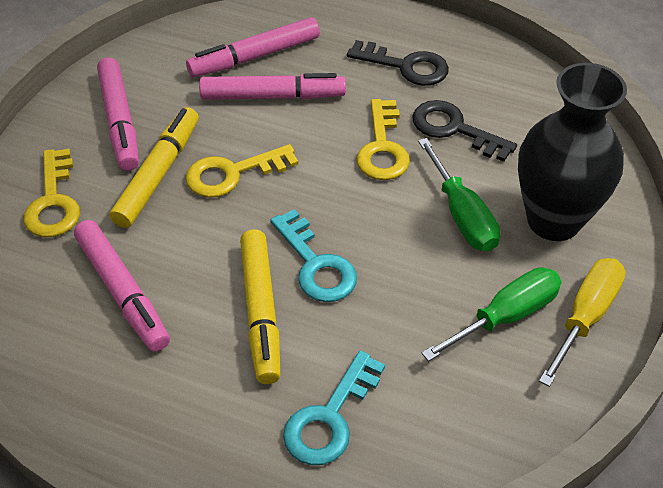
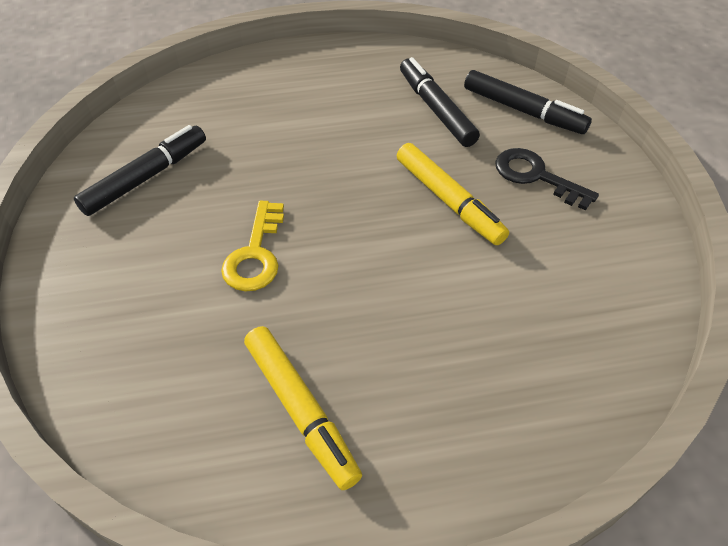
black key: [347,40,449,86] [412,100,517,162] = 2 -> [495,148,599,211] = 1
black marker: none = 0 -> [74,125,206,216] [400,57,480,147] [464,70,592,134] = 3
black vase: [518,63,627,241] = 1 -> none = 0
green screwdriver: [418,138,500,251] [421,267,562,361] = 2 -> none = 0
pink marker: [74,220,170,352] [97,57,139,171] [186,17,320,77] [199,73,346,100] = 4 -> none = 0
turquoise key: [270,209,357,302] [283,350,385,465] = 2 -> none = 0
yellow key: [24,149,80,237] [186,144,298,198] [356,99,410,180] = 3 -> [221,201,284,292] = 1
yellow screwdriver: [539,258,626,387] = 1 -> none = 0

